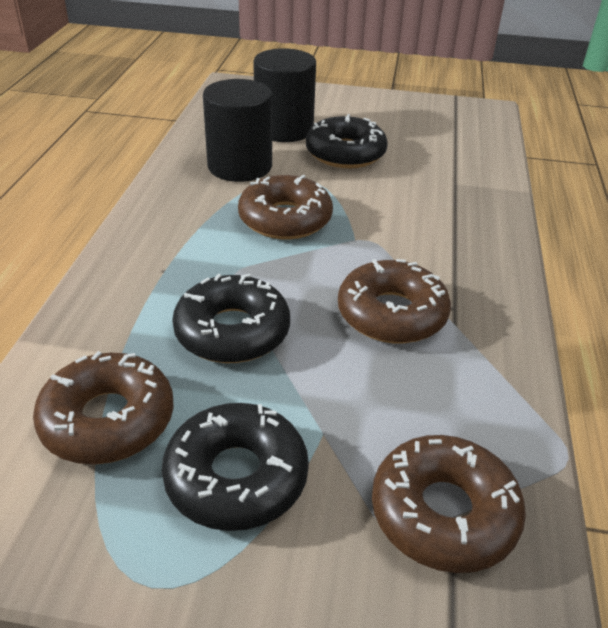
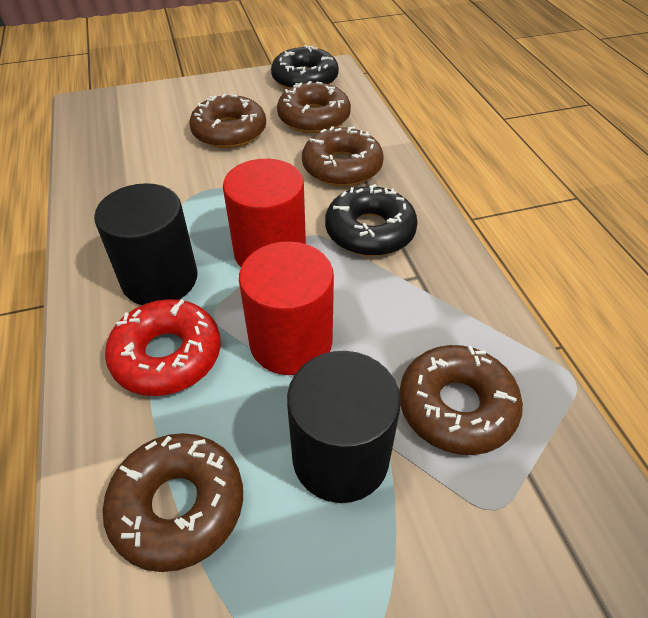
black donut: [162,403,309,531] [172,274,290,363] [306,114,388,168] = 3 -> [271,45,339,89] [325,184,418,256] = 2
brown donut: [33,351,174,464] [238,175,333,239] [338,259,451,343] [372,435,526,573] = 4 -> [102,433,243,572] [190,94,266,148] [277,81,351,133] [302,126,384,186] [399,345,523,455] = 5
red cylinder: none = 0 -> [223,159,306,267] [239,241,334,375] = 2
red donut: none = 0 -> [105,299,221,396] = 1

